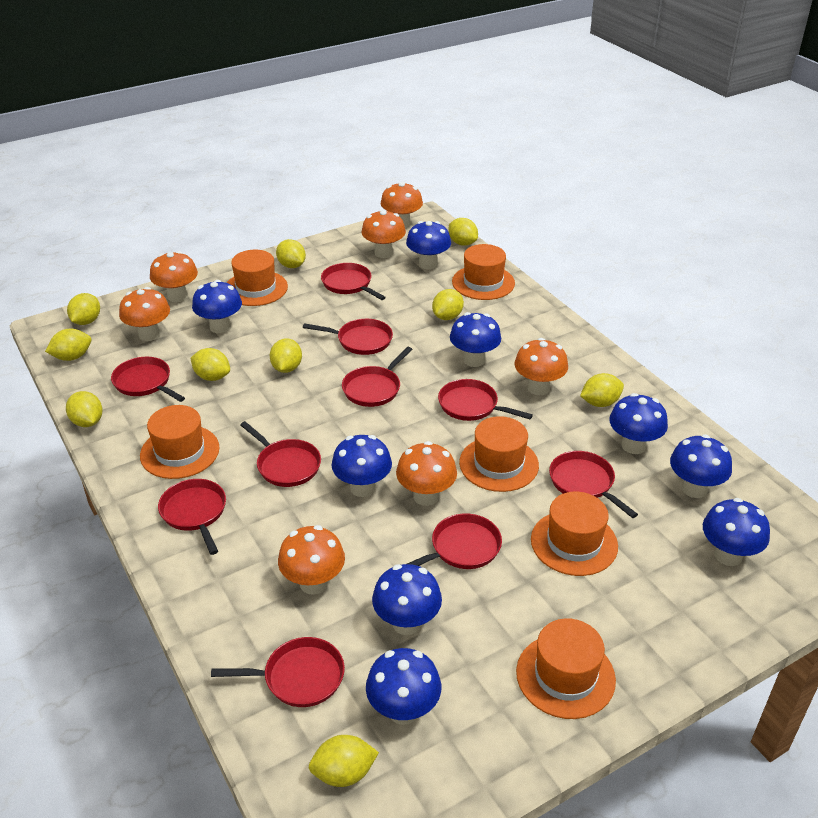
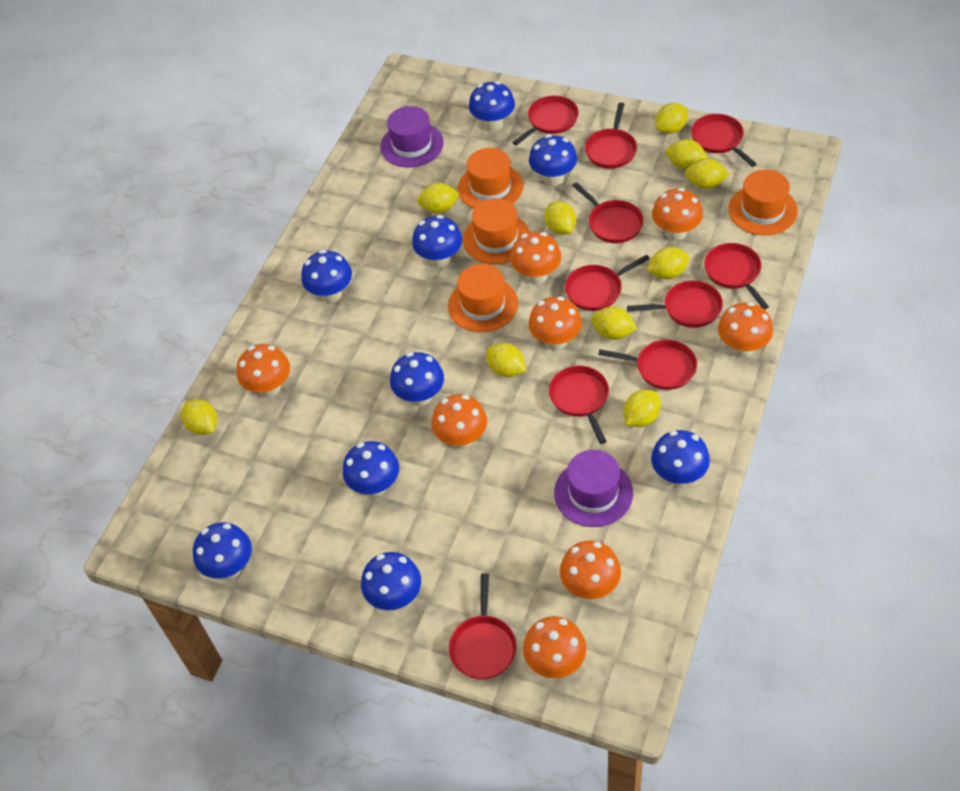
orange hat: [140,405,220,479] [227,250,288,306] [452,244,515,300] [459,416,539,492] [516,618,616,719] [531,492,618,576] = 6 -> [448,264,518,332] [458,148,523,209] [463,198,530,264] [729,169,798,235] = 4
orange mushroom: [119,287,170,341] [150,251,198,302] [278,525,345,595] [361,209,406,258] [381,182,423,228] [396,441,457,506] [514,338,568,395] = 7 -> [237,344,290,397] [431,394,487,449] [510,232,561,284] [523,616,586,678] [528,296,582,350] [560,540,621,599] [652,188,703,241] [718,302,773,357] = 8
purple hat: none = 0 -> [380,106,444,167] [554,450,633,527] = 2

